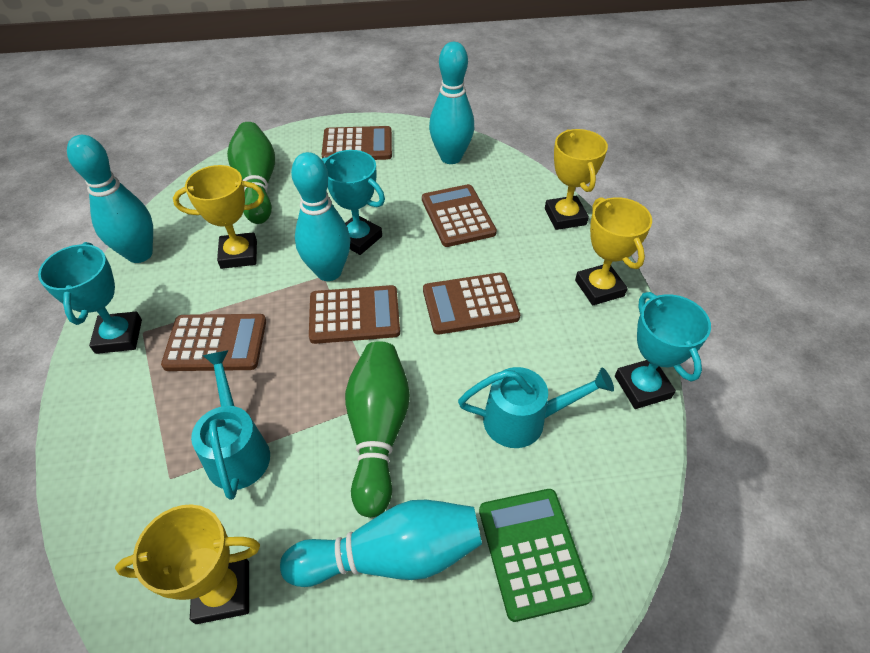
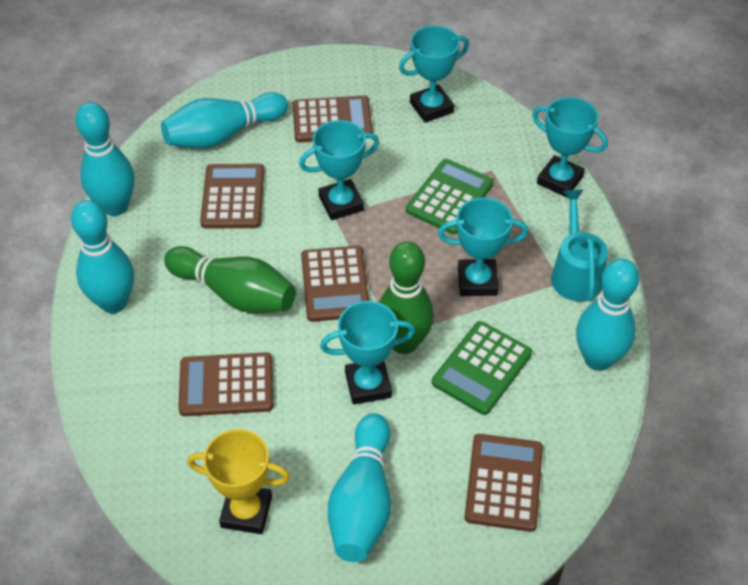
green calculator: [479,489,593,622] = 1 -> [406,159,493,234] [432,321,532,415] = 2
turquoise bowling pin: [67,135,153,263] [280,500,482,587] [291,152,350,281] [429,42,474,164] = 4 -> [71,200,134,313] [76,102,134,216] [161,92,288,149] [328,413,391,562] [576,258,639,371] = 5
turquoise trophy: [38,242,142,354] [322,150,385,255] [615,292,711,409] = 3 -> [299,120,379,220] [320,301,415,404] [399,25,469,123] [438,197,528,296] [532,97,608,197] = 5
turquoise watering can: [191,350,270,500] [458,367,614,448] = 2 -> [551,190,608,302] = 1
yellow trophy: [115,504,260,624] [173,165,264,269] [545,129,608,230] [575,197,652,305] = 4 -> [187,429,290,534] = 1

